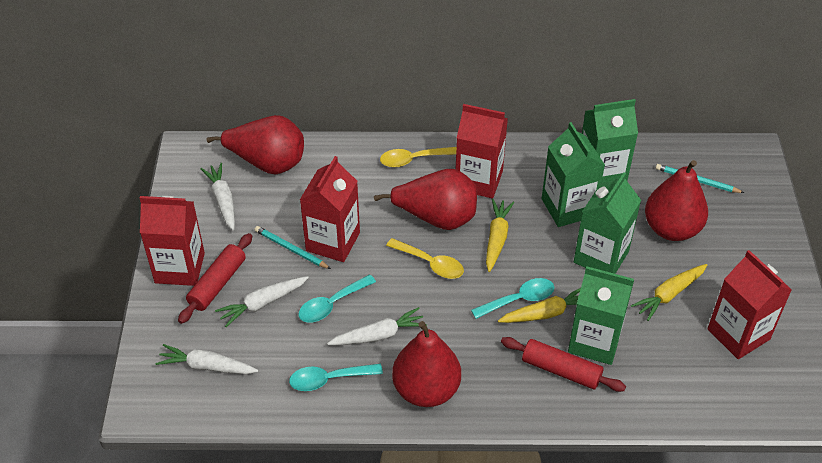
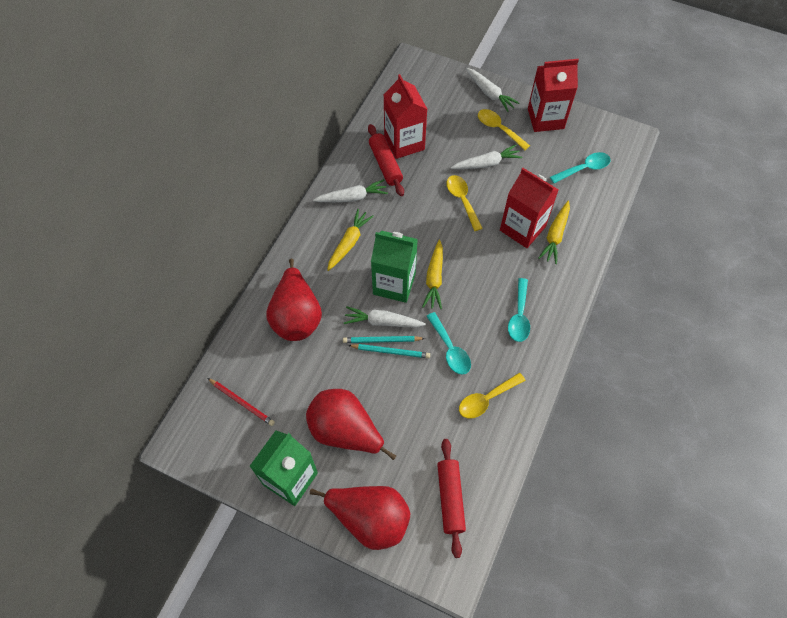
green carton: [542,122,605,227] [568,266,634,365] [574,172,641,274] [582,99,638,183] = 4 -> [249,431,318,506] [371,230,418,303] = 2
red carton: [140,196,205,286] [300,156,360,262] [456,104,508,198] [707,250,792,359] = 4 -> [384,74,427,159] [500,168,559,248] [528,59,579,132] = 3
red pear: [206,115,304,174] [374,169,477,230] [392,321,461,407] [645,160,708,241] = 4 -> [266,259,322,341] [306,389,396,460] [310,486,410,550] = 3
red pencil: none = 0 -> [207,378,275,426] = 1
yellow spoon: [380,147,456,167] [386,238,464,279] = 2 -> [446,175,483,231] [459,373,526,419] [478,109,530,151] = 3

